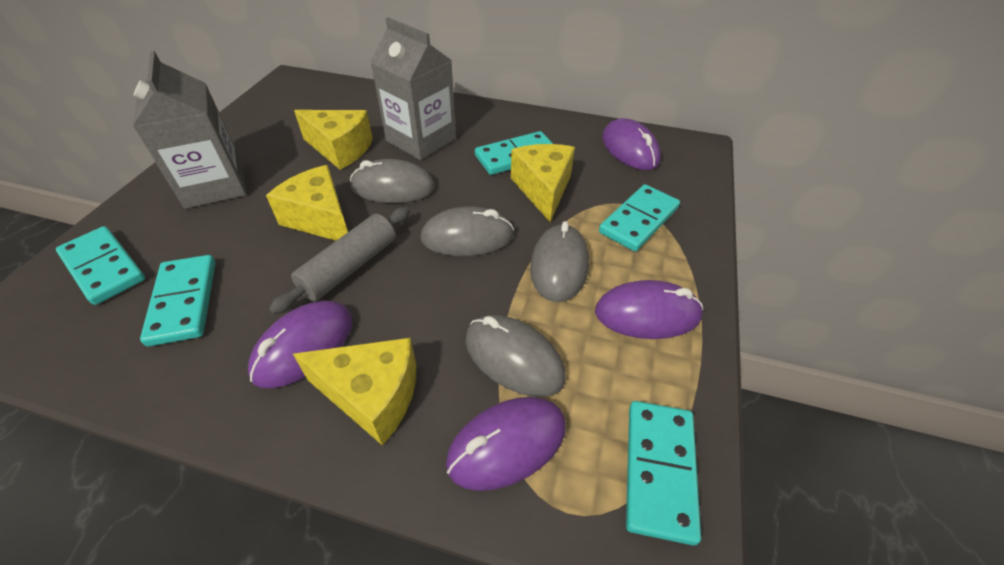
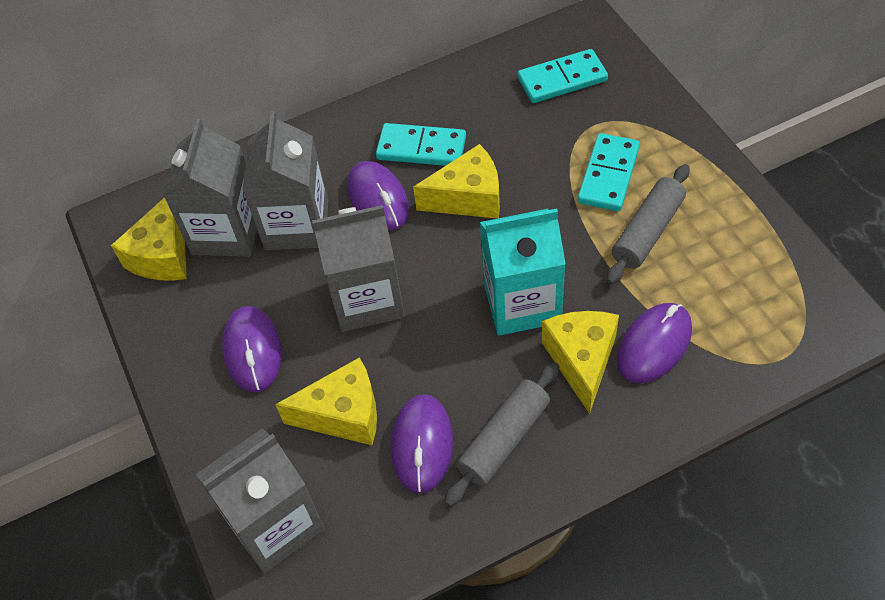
grey carton: [133,51,246,209] [370,17,456,160] = 2 -> [163,119,257,257] [196,428,325,574] [242,111,328,250] [312,205,405,332] = 4
grey mouse: [350,159,435,203] [421,207,514,256] [465,315,566,397] [530,221,589,302] = 4 -> none = 0
grey rolling pin: [269,207,410,315] = 1 -> [444,362,559,506] [607,164,690,284] = 2
turquoise carton: none = 0 -> [480,209,566,336] = 1
turquoise domino: [56,226,145,305] [140,255,216,346] [475,131,553,175] [599,184,680,252] [626,401,701,546] = 5 -> [376,123,466,166] [518,49,608,103] [577,133,640,211] = 3

